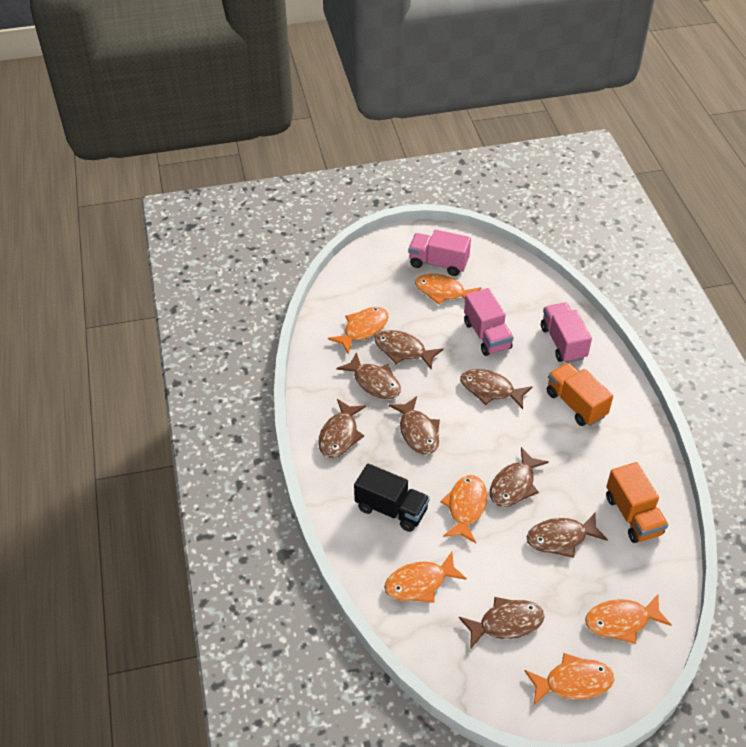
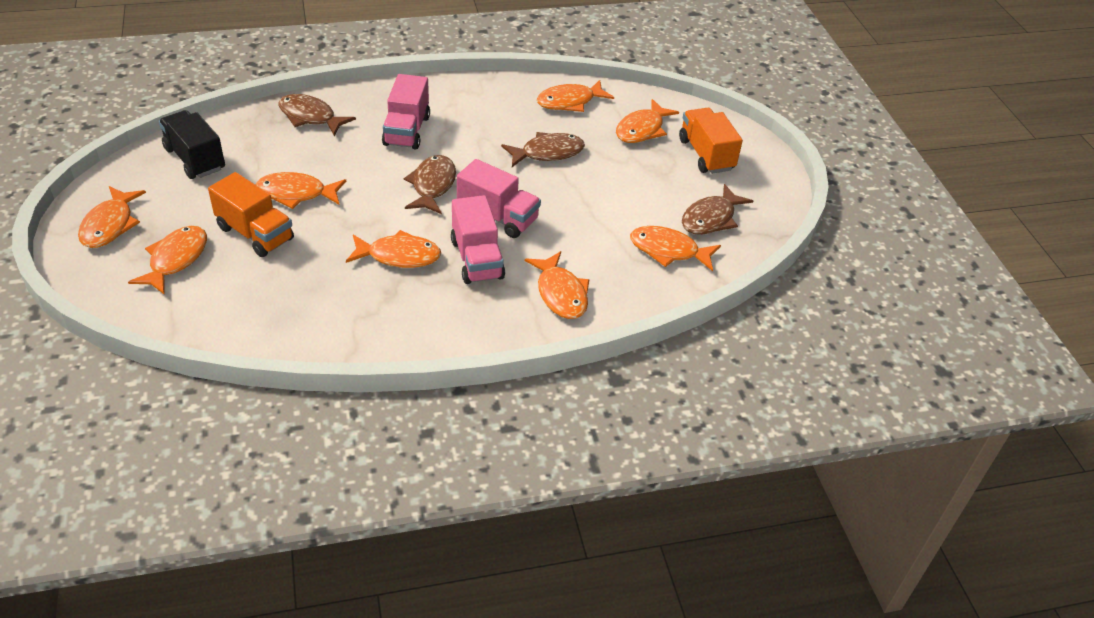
brown fish: [318,399,366,458] [336,352,401,399] [374,330,443,370] [389,396,440,455] [459,597,544,649] [460,369,532,409] [490,447,549,507] [527,513,608,558] = 8 -> [279,94,356,136] [404,155,456,214] [501,132,585,167] [682,184,753,235] = 4
orange fish: [328,307,389,354] [384,552,467,603] [415,274,482,305] [440,475,487,543] [525,653,614,705] [585,594,672,644] = 6 -> [78,186,146,248] [128,226,207,295] [255,172,346,209] [346,230,441,268] [525,251,590,319] [537,80,614,112] [616,99,679,143] [630,226,721,271] = 8

